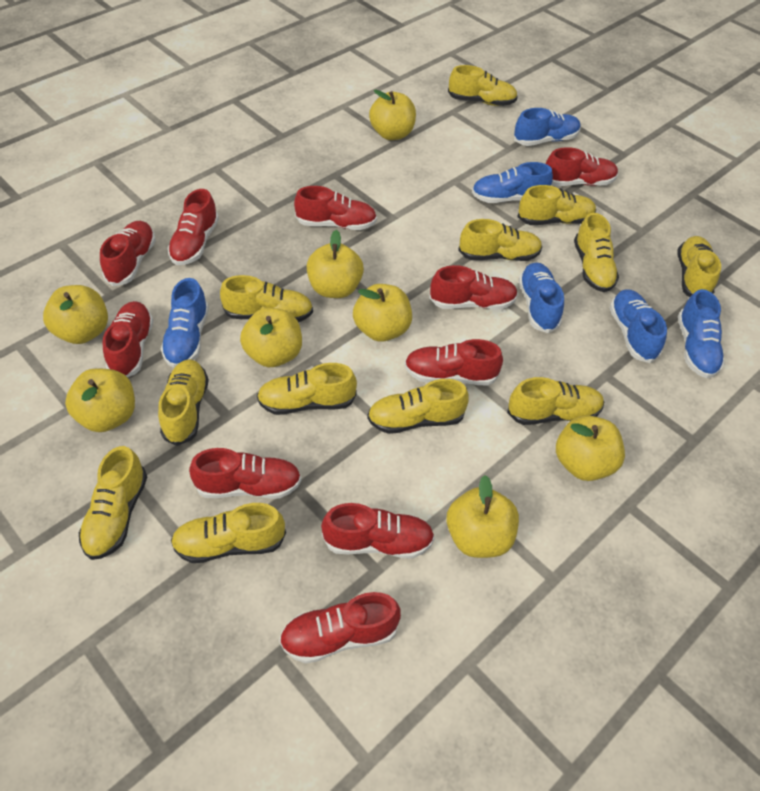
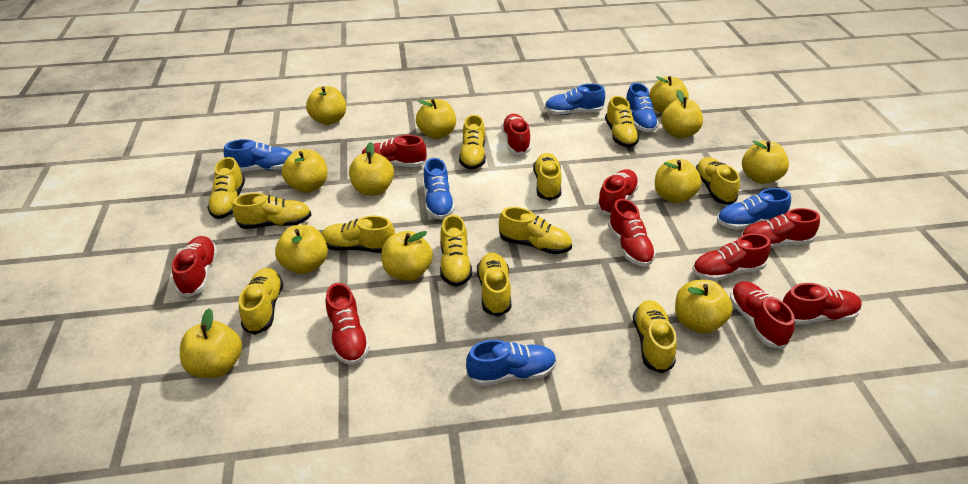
yellow apple: [43,285,108,344] [65,369,135,432] [240,308,302,367] [306,230,364,298] [353,284,412,342] [369,90,416,140] [446,475,519,558] [556,415,625,481] = 8 -> [180,308,242,378] [275,225,328,274] [282,149,327,193] [306,86,346,125] [349,142,394,196] [381,231,433,281] [416,99,456,139] [649,76,689,114] [655,159,701,203] [661,90,703,138] [675,280,733,334] [742,140,789,184] = 12

